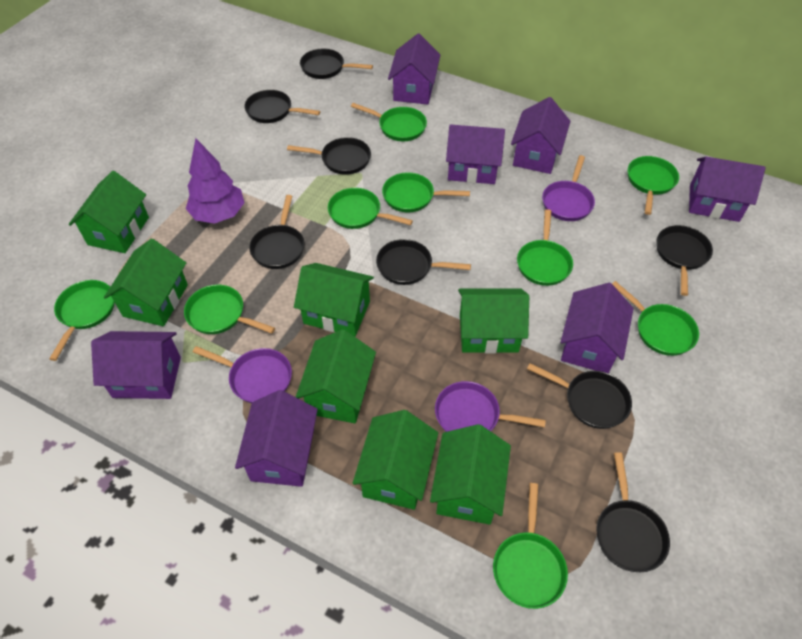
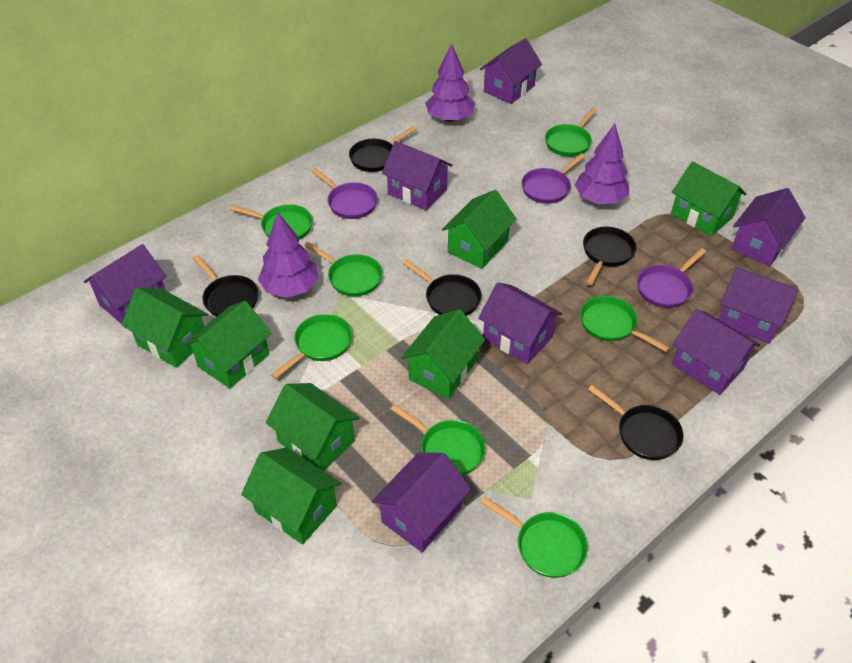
black pan: [244,90,320,123] [249,195,305,269] [287,137,371,175] [300,49,373,79] [376,239,471,285] [527,363,632,429] [596,452,670,572] [656,225,713,296] = 8 -> [193,255,259,317] [349,126,417,172] [402,259,482,316] [583,227,636,285] [588,385,683,460] = 5
green pan: [49,280,115,361] [184,285,275,334] [328,188,413,229] [351,103,427,141] [382,172,470,212] [493,483,568,609] [517,209,573,286] [612,281,699,356] [628,156,679,215] = 9 -> [229,204,313,240] [271,314,352,379] [304,242,383,296] [390,404,485,476] [480,496,588,578] [545,107,597,157] [580,296,670,352] = 7
purple house: [91,331,181,399] [235,390,318,487] [388,34,440,105] [446,124,505,184] [511,97,570,174] [561,283,634,373] [689,157,766,222] = 7 -> [84,244,167,324] [372,452,471,552] [382,141,453,211] [478,282,562,364] [480,38,542,104] [672,309,760,395] [718,267,798,344] [731,188,806,267] = 8
purple tree: [186,138,245,224] = 1 -> [258,212,319,298] [425,43,475,122] [575,124,629,204] = 3

